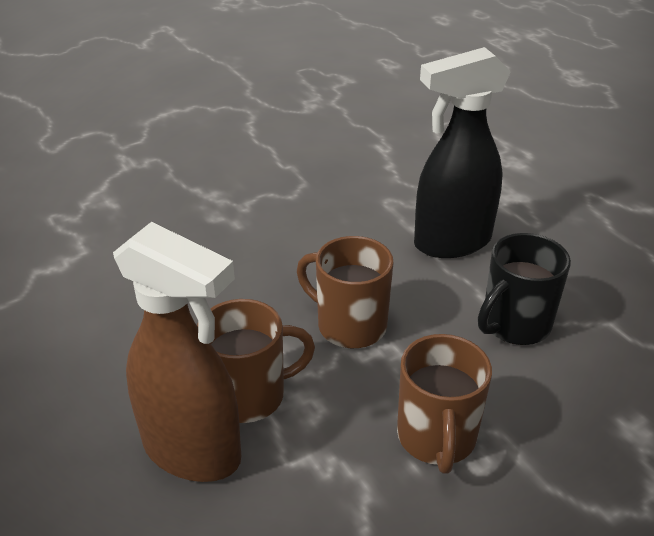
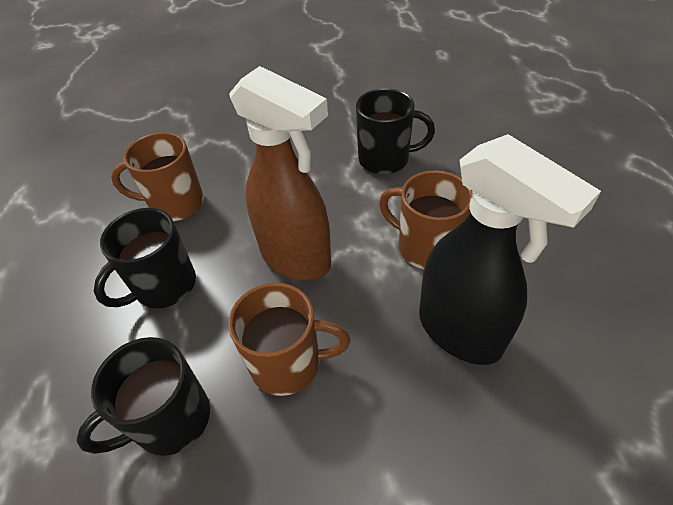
black mug: [478,233,571,345] = 1 -> [76,337,210,456] [94,208,196,309] [356,88,435,174] = 3

